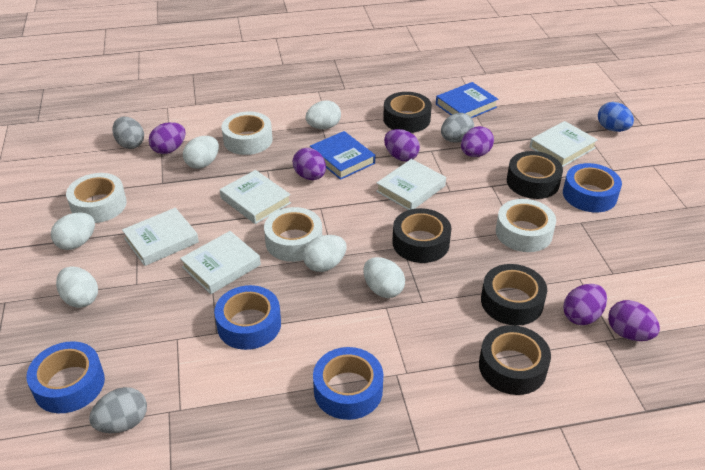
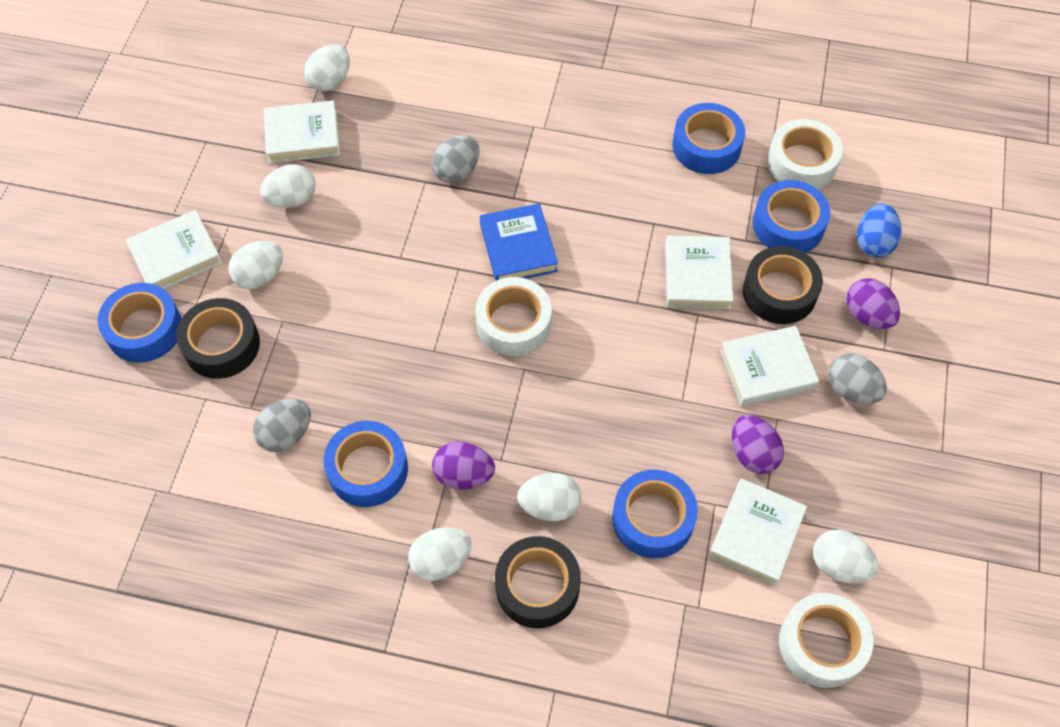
black tape: [383,92,432,133] [392,208,451,263] [479,325,551,395] [481,264,547,326] [507,151,563,199] = 5 -> [176,298,260,379] [495,536,581,628] [743,246,823,324] = 3
blue book: [310,131,375,180] [436,82,498,118] = 2 -> [480,203,558,281] = 1
blue tape: [26,341,105,413] [214,285,281,350] [313,347,383,420] [563,163,622,212] = 4 -> [98,283,182,363] [323,421,408,507] [612,470,698,558] [672,103,745,174] [753,180,830,253] = 5
purple egg: [149,122,186,154] [293,148,326,180] [384,129,420,161] [461,126,494,157] [563,284,607,325] [608,300,660,341] = 6 -> [432,442,495,490] [732,415,784,474] [846,278,900,329] = 3
white tape: [66,173,127,223] [221,111,273,155] [264,207,322,262] [496,199,556,252] = 4 -> [476,277,552,356] [767,119,843,189] [779,593,874,688] = 3

